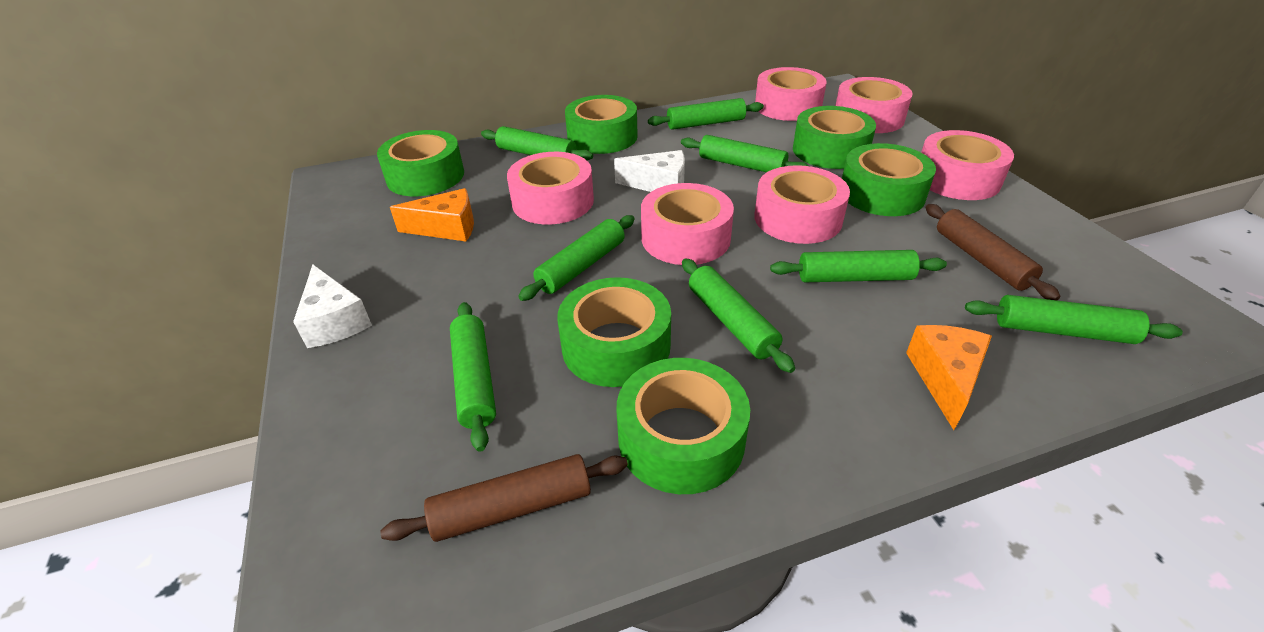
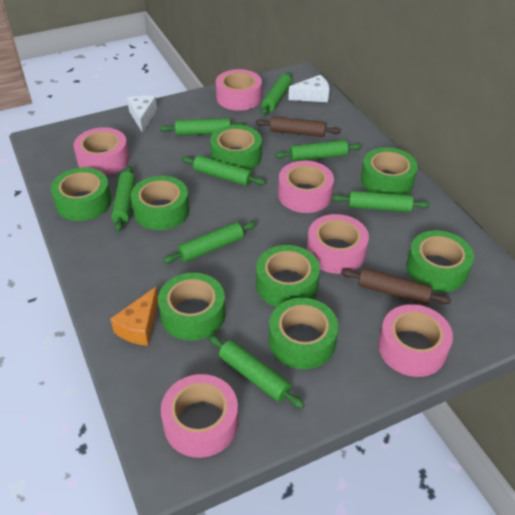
green tape: [377,130,464,196] [557,277,671,387] [565,95,638,154] [616,358,750,494] [793,106,876,169] [842,143,936,216] = 6 -> [51,168,112,221] [131,176,189,230] [158,273,225,341] [210,125,262,170] [256,245,320,307] [269,298,338,369] [361,147,418,195] [406,230,474,292] = 8
orange cheese: [390,188,474,241] [906,325,992,430] = 2 -> [110,287,158,346] = 1

